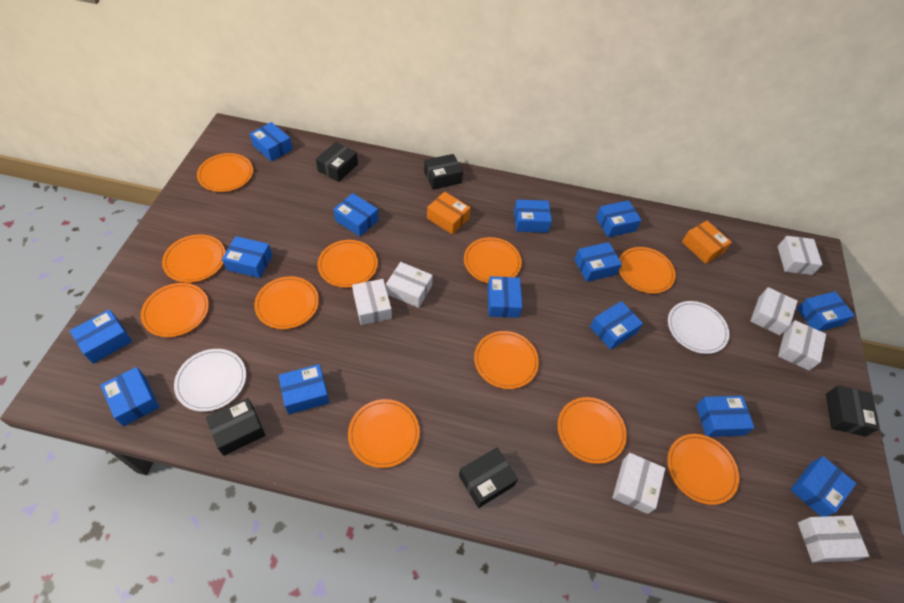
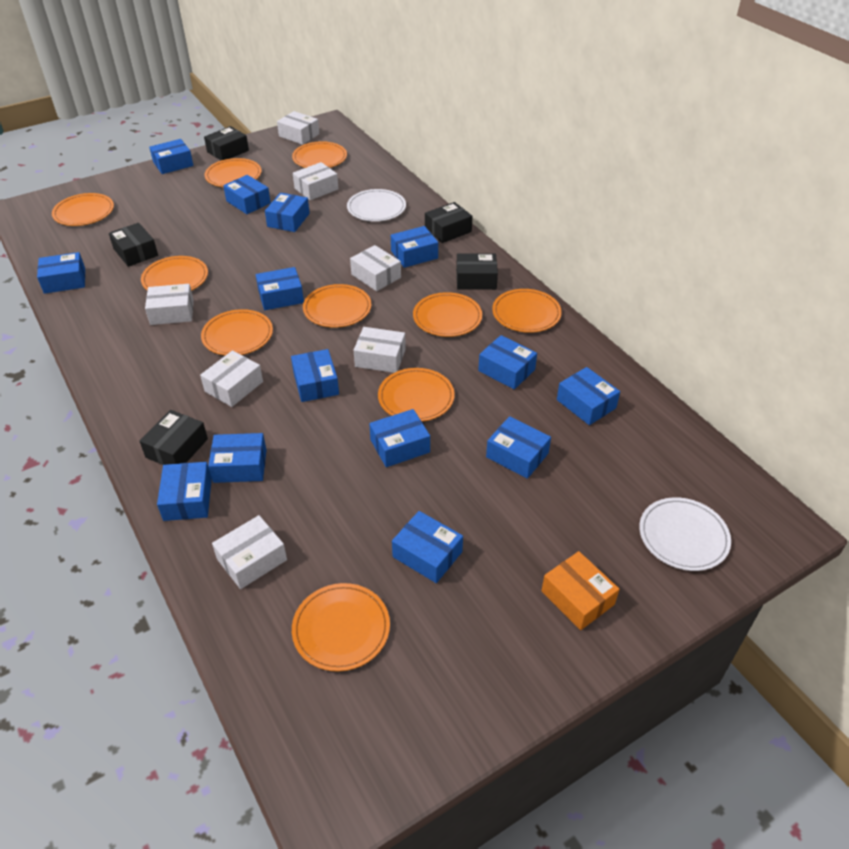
orange box: [427,192,471,235] [682,221,732,264] = 2 -> [541,551,620,630] = 1
orange plate: [141,283,209,337] [162,234,226,283] [197,153,253,192] [254,276,319,329] [318,240,378,288] [348,399,420,468] [464,237,522,283] [474,331,539,389] [558,397,627,464] [619,247,676,294] [668,434,739,505] = 11 -> [52,193,114,226] [141,256,208,291] [201,309,273,356] [205,158,262,187] [292,141,347,168] [292,583,390,672] [303,284,371,328] [378,368,455,422] [413,292,482,337] [492,289,562,333] = 10

